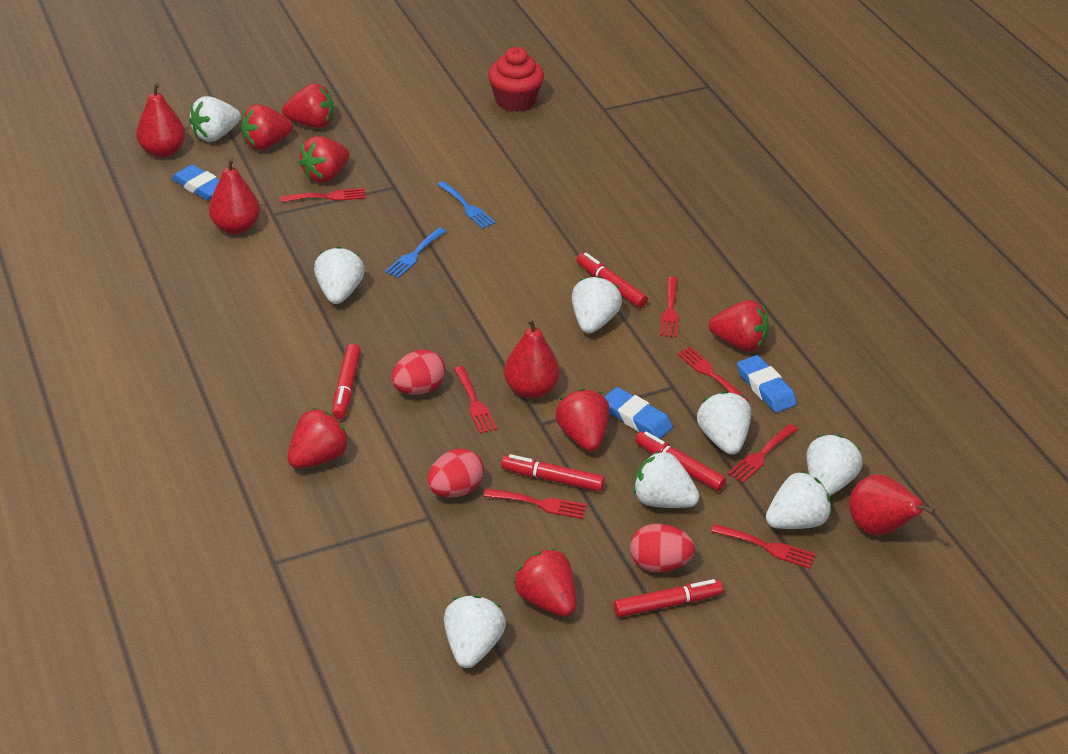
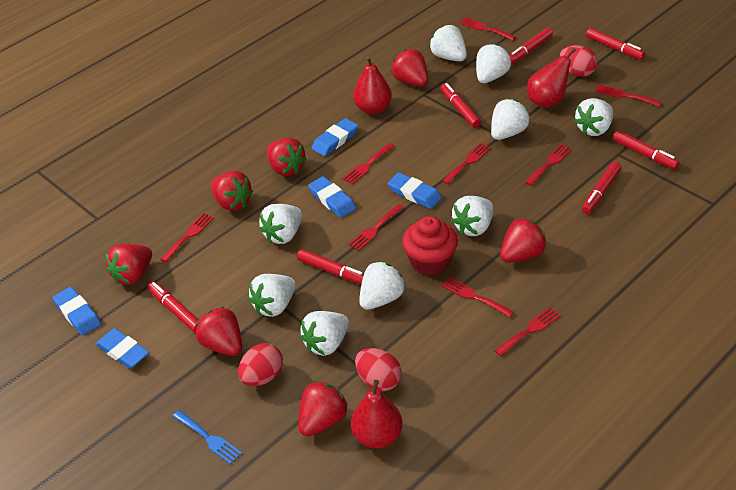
blue eraser: [171,164,219,200] [605,387,673,439] [737,355,797,413] = 3 -> [53,287,101,335] [95,328,149,369] [308,176,356,218] [312,118,358,156] [388,172,442,209] = 5
blue fork: [385,227,446,278] [437,181,496,229] = 2 -> [172,410,242,465] = 1
red fork: [280,188,366,202] [454,366,497,434] [484,488,587,519] [660,277,679,337] [677,347,748,401] [711,524,815,569] [728,424,798,483] = 7 -> [160,213,214,262] [342,143,395,185] [348,204,404,251] [441,277,514,318] [442,143,491,184] [460,17,516,40] [495,307,561,356] [525,144,572,186] [595,84,662,107] = 9
red marker: [332,344,361,419] [501,454,605,492] [577,253,648,308] [613,579,723,617] [635,431,726,491] = 5 -> [147,281,199,332] [297,249,364,284] [441,83,481,128] [510,28,553,65] [582,162,621,214] [586,28,645,60] [613,131,680,169] = 7
red pear: [136,82,185,157] [209,157,260,234] [504,318,560,399] [849,475,935,535] = 4 -> [351,380,403,449] [353,56,392,114] [527,48,576,108] = 3
white strawberry: [189,96,241,142] [314,247,365,304] [444,595,506,668] [572,276,622,333] [633,451,699,508] [697,391,751,455] [766,471,831,529] [807,435,863,496] = 8 -> [248,274,296,317] [259,204,302,244] [300,311,349,356] [359,261,406,310] [429,25,467,61] [451,196,493,236] [476,44,511,83] [491,99,530,140] [574,98,613,136] = 9

